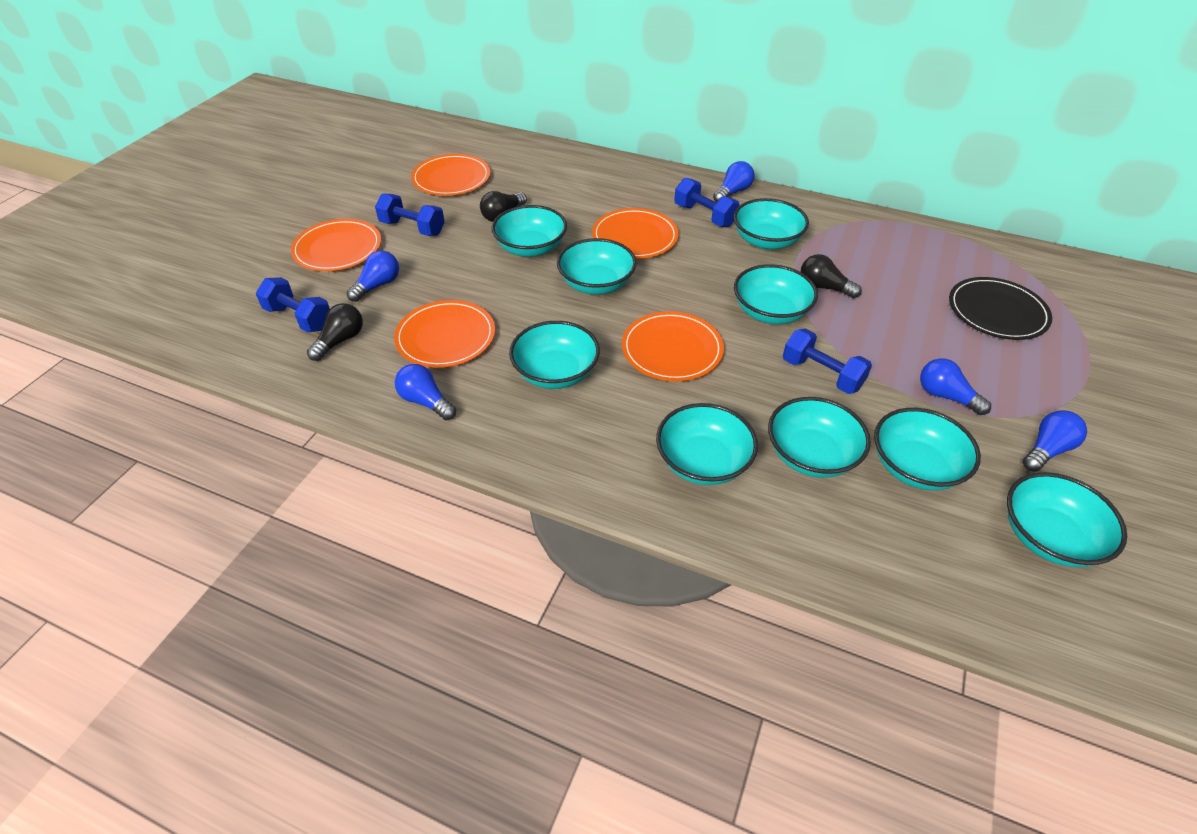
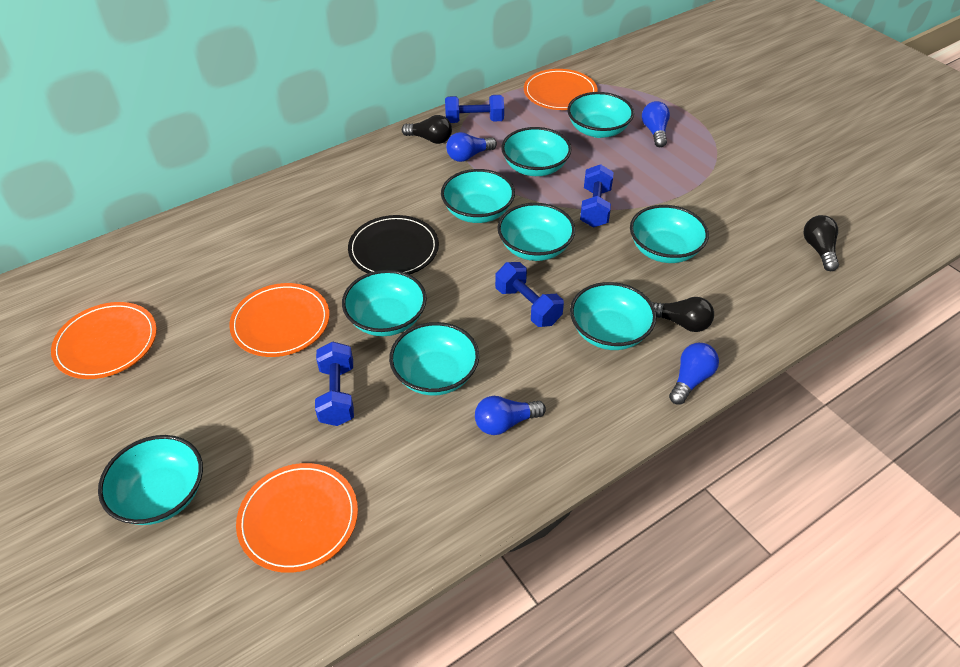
blue light bulb: [347,251,399,302] [395,364,456,421] [713,161,754,202] [920,358,991,415] [1022,410,1087,472] = 5 -> [446,132,497,162] [475,396,546,435] [642,101,670,147] [669,343,719,405] = 4
orange plate: [291,219,381,271] [394,300,495,368] [411,154,490,196] [592,208,679,259] [622,311,724,381] = 5 -> [51,302,157,379] [229,283,330,357] [236,463,358,573] [524,69,598,110] = 4

